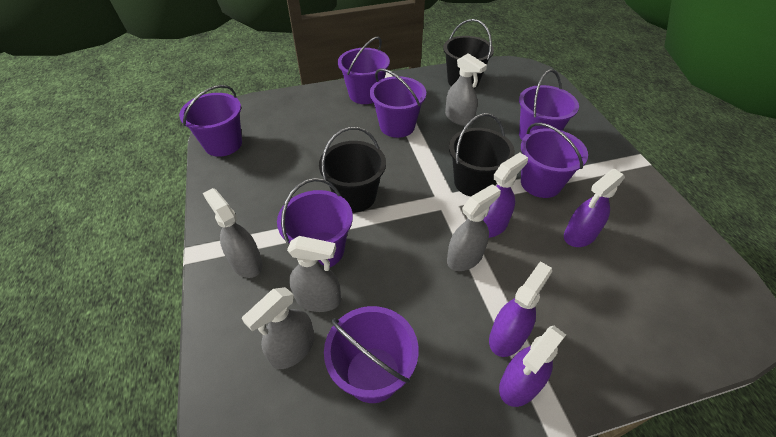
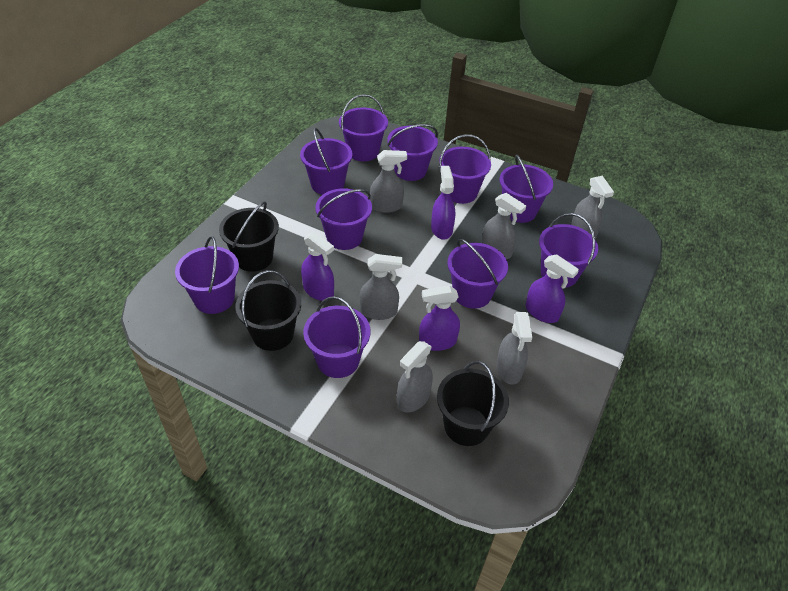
grey spray bottle: [203,188,263,278] [242,287,315,369] [287,236,341,312] [445,53,487,126] [447,184,501,271] = 5 -> [360,254,402,320] [370,150,407,213] [397,341,433,413] [482,193,526,259] [496,312,532,385] [571,176,614,239] = 6
purple bucket: [179,85,242,157] [277,178,353,267] [324,306,419,403] [338,37,390,104] [370,68,426,138] [519,70,579,140] [521,123,588,198] = 7 -> [175,236,239,314] [300,128,353,195] [303,296,370,378] [316,188,372,250] [339,94,388,161] [387,124,438,181] [439,134,491,204] [447,239,508,309] [500,155,553,223] [539,213,598,288] = 10

